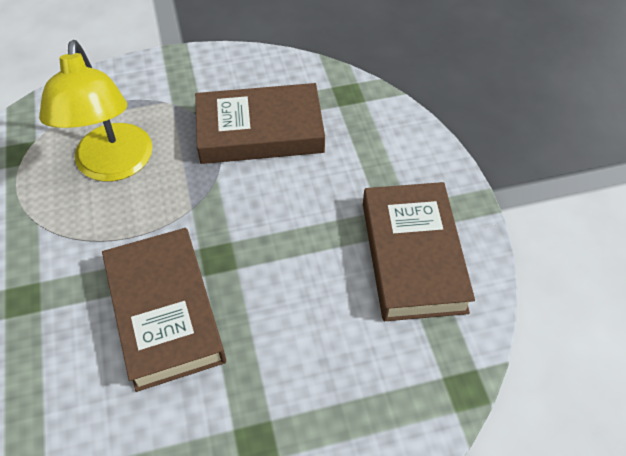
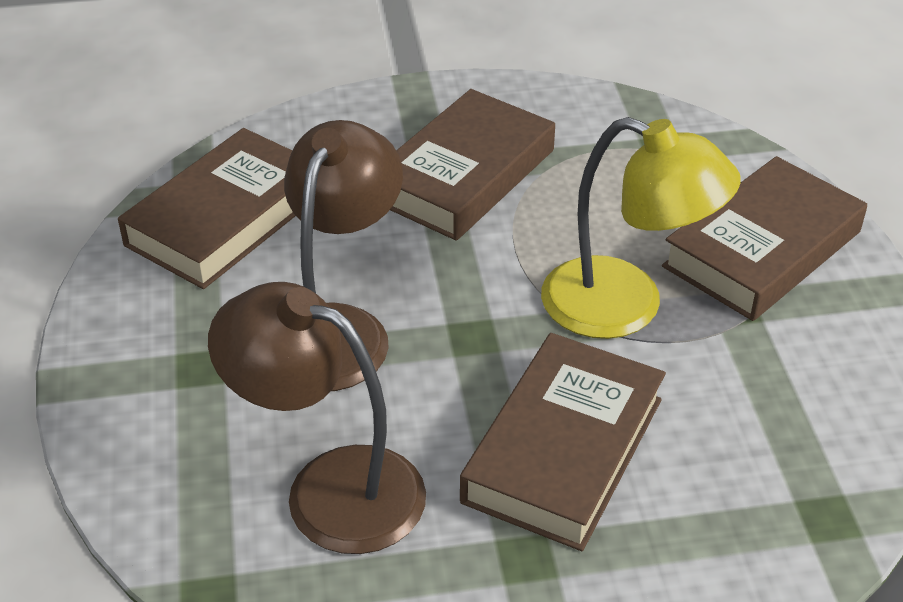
brown book: [102,228,226,392] [195,83,325,164] [363,182,475,321] = 3 -> [118,128,296,289] [390,89,555,241] [460,333,666,551] [662,156,867,321] = 4
brown lamp: none = 0 -> [208,282,426,554] [284,120,403,391] = 2

